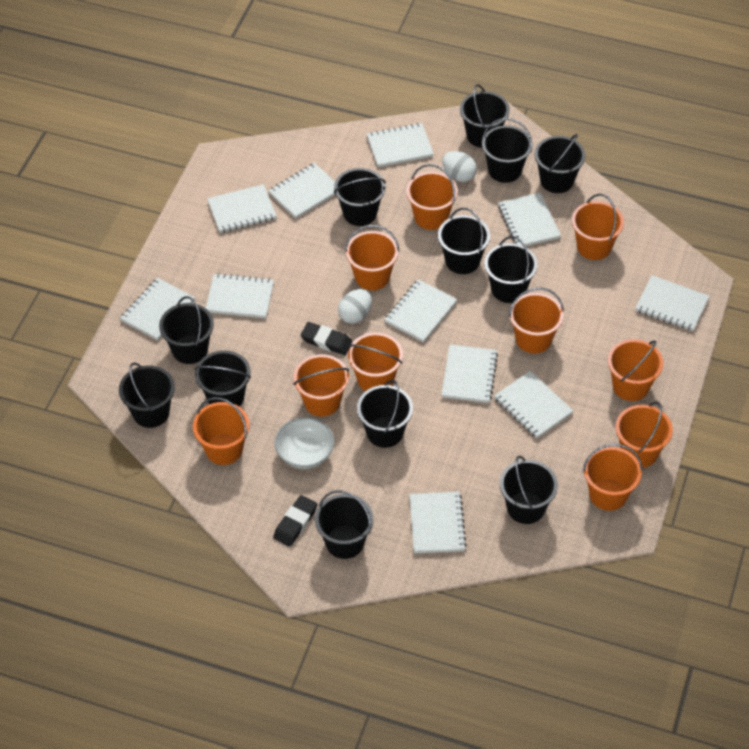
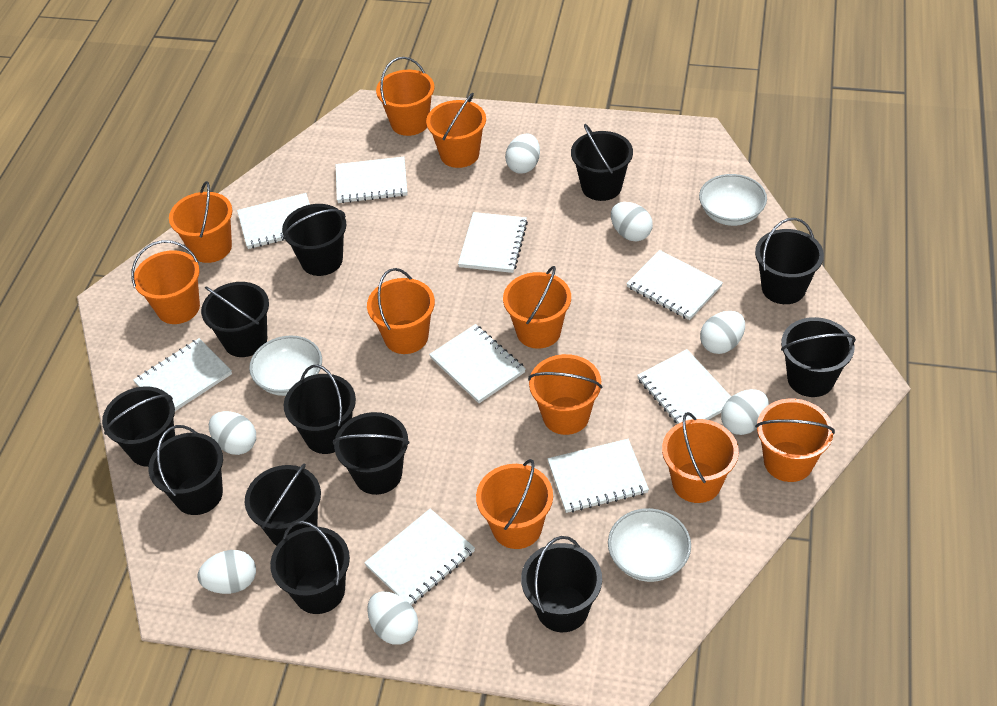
black eraser: [273,495,318,547] [301,322,353,355] = 2 -> none = 0
white bowl: [275,417,335,469] = 1 -> [249,335,322,396] [608,508,691,582] [699,174,767,226] = 3
white egg: [338,289,372,324] [442,151,477,182] = 2 -> [198,550,256,594] [209,411,256,455] [367,592,418,645] [505,134,540,174] [611,202,653,242] [700,311,745,354] [721,389,769,435] = 7
white notebook: [120,278,195,340] [206,273,274,318] [207,184,277,233] [268,163,335,219] [367,123,434,167] [384,279,457,342] [409,492,467,554] [441,344,498,403] [494,371,573,438] [498,193,561,246] [635,275,710,331] = 11 -> [133,338,232,411] [237,193,310,249] [336,157,407,203] [364,509,475,605] [429,324,526,403] [458,212,528,273] [548,439,649,513] [626,250,723,320] [637,349,731,424] = 9

